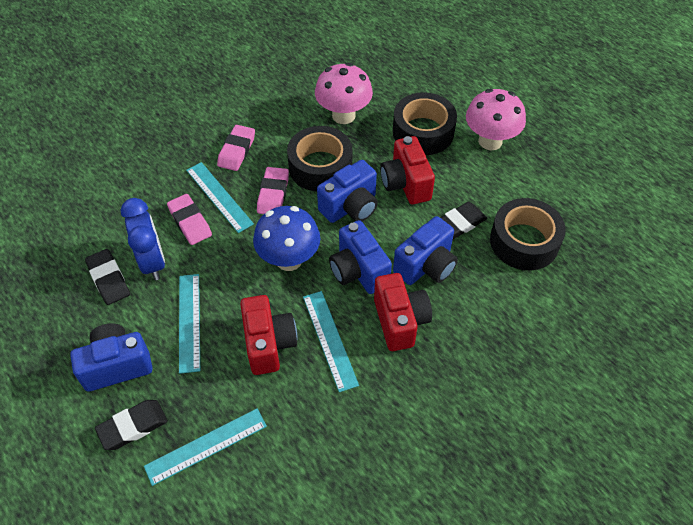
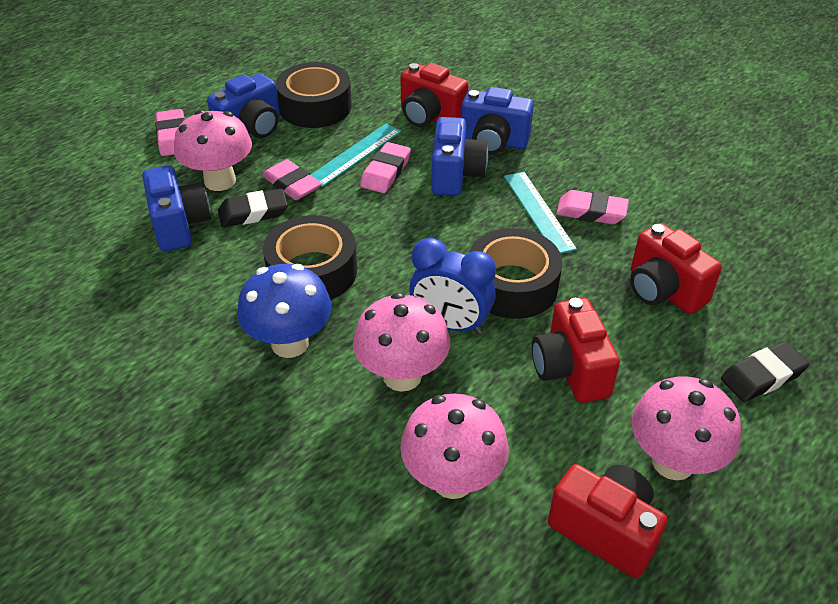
black eraser: [85,249,130,305] [95,400,168,450] [441,202,487,239] = 3 -> [218,189,288,227] [721,342,809,402] = 2
pink eraser: [167,194,212,245] [217,125,255,171] [257,167,289,214] = 3 -> [155,109,185,156] [262,159,322,200] [360,142,411,193] [556,190,629,224] = 4
pink mushroom: [315,63,373,124] [466,89,526,150] = 2 -> [174,110,252,191] [353,293,450,392] [400,394,509,499] [632,376,741,480] = 4
red camera: [240,295,297,375] [374,273,432,351] [380,136,435,204] = 3 -> [400,63,469,127] [532,298,620,403] [548,464,667,578] [630,223,722,314] = 4
turquoise ruler: [144,408,267,486] [179,274,200,374] [186,162,254,233] [303,291,359,392] = 4 -> [311,123,402,187] [504,172,577,254] = 2

